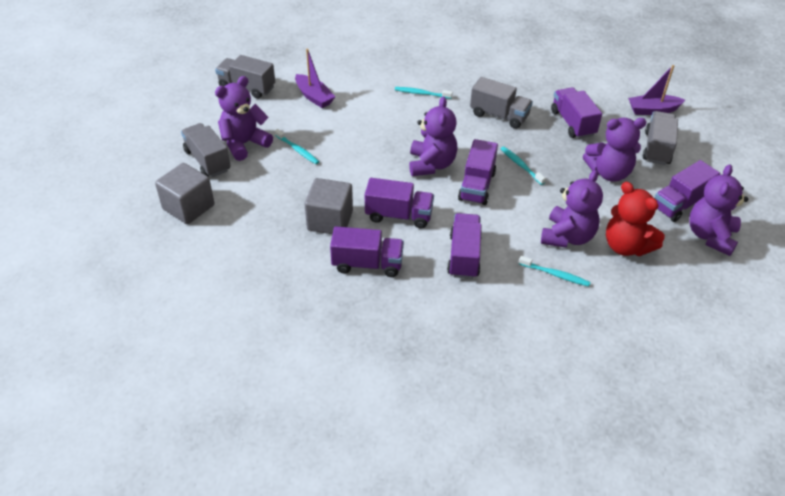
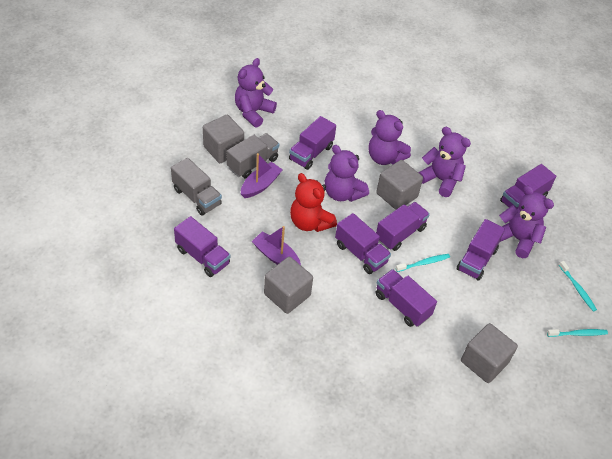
grey cube: [155,163,214,224] [304,178,353,234] = 2 -> [203,115,244,163] [264,257,313,314] [376,160,423,210] [461,323,518,383] = 4
grey truck: [181,123,231,177] [215,55,275,99] [470,77,533,129] [643,111,678,165] = 4 -> [171,158,222,216] [227,133,279,179] = 2
purple truck: [330,226,404,277] [365,178,434,229] [447,213,482,279] [458,139,498,205] [551,87,602,139] [655,160,720,222] = 6 -> [174,216,231,277] [289,116,336,170] [335,213,391,274] [376,202,430,251] [376,269,437,327] [457,219,505,281] [500,164,556,209] = 7
turquoise toothbrush: [275,129,319,164] [395,87,453,99] [501,146,546,185] [519,256,591,287] = 4 -> [396,254,450,272] [547,329,608,337] [559,261,597,311] = 3

